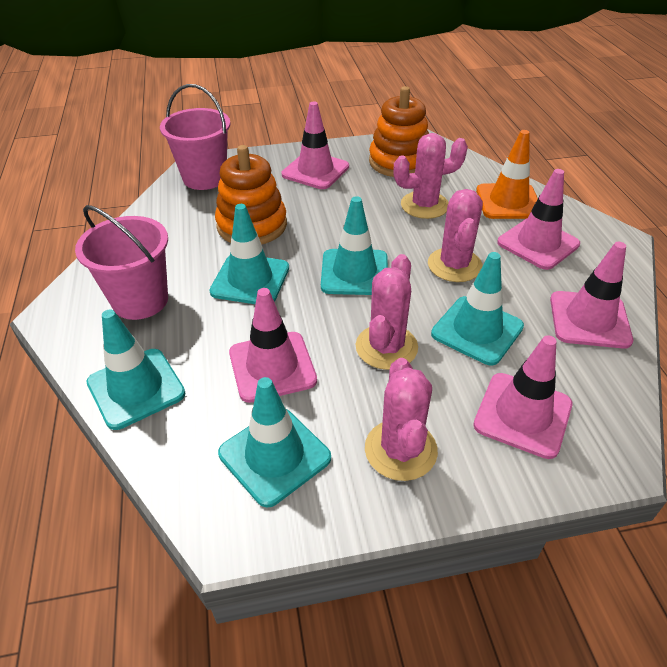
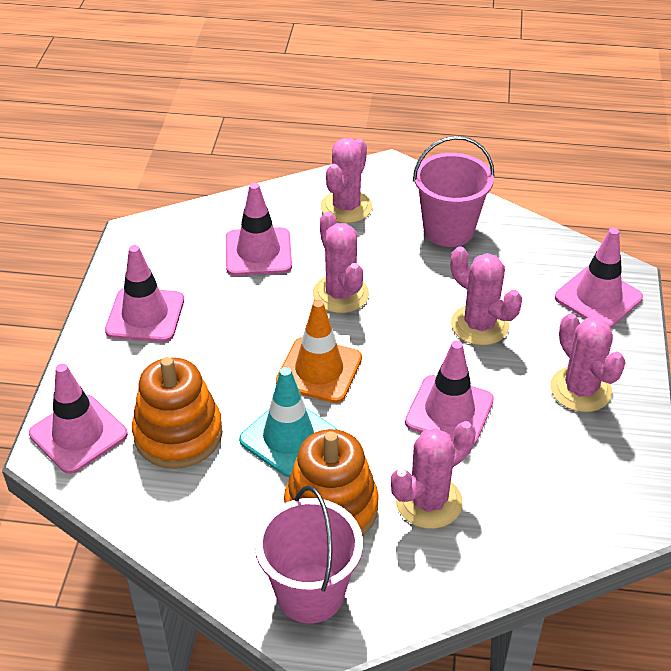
pink cactus: [356,254,418,370] [365,358,438,481] [393,133,468,219] [428,189,483,282] = 4 -> [313,212,369,313] [321,138,372,223] [391,421,476,529] [451,246,522,346] [550,313,626,412] = 5
turquoise traffic cone: [86,309,185,430] [209,204,289,304] [218,377,331,508] [321,196,388,295] [431,252,524,365] = 5 -> [239,367,337,477] = 1

